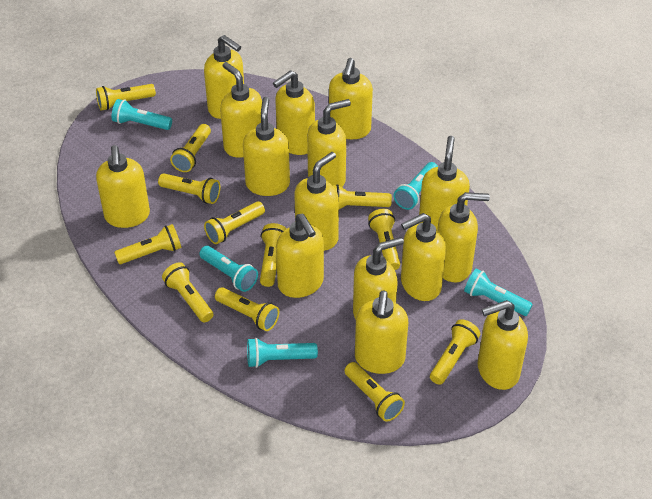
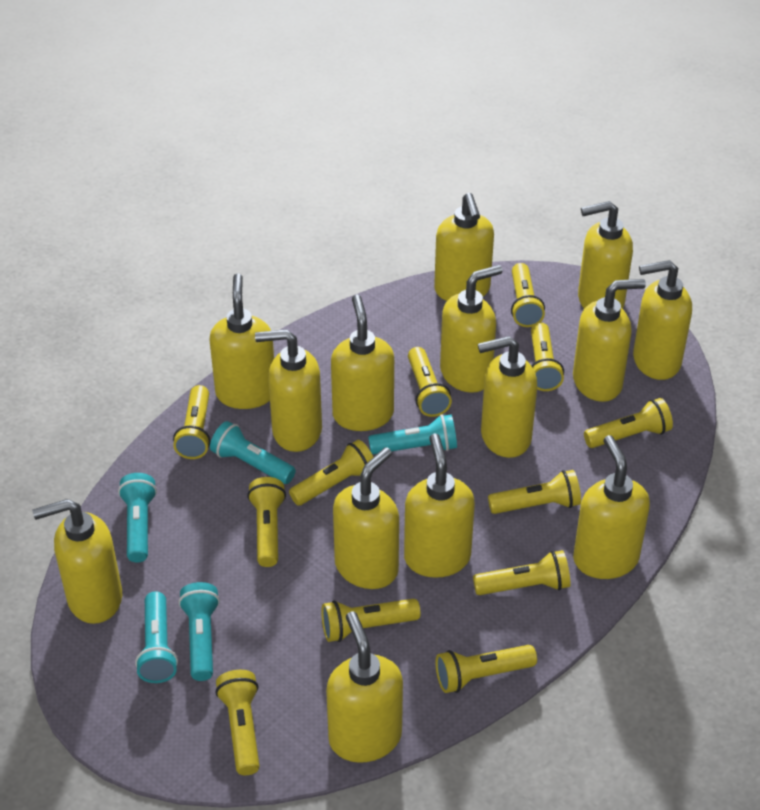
yellow soap dispenser: [96,145,150,228] [204,35,244,119] [220,62,262,158] [243,97,290,196] [273,70,315,155] [276,214,324,298] [294,152,339,251] [307,99,351,187] [329,58,373,139] [353,237,404,319] [355,290,408,374] [401,213,446,301] [419,136,470,229] [437,192,490,282] [478,300,528,390] = 15 -> [32,499,122,624] [209,273,274,409] [255,329,322,452] [326,611,403,763] [331,294,394,431] [333,447,399,589] [404,434,475,578] [434,193,494,301] [440,265,503,393] [478,336,537,458] [573,279,646,402] [573,435,650,579] [578,201,633,309] [633,260,692,380] = 14

